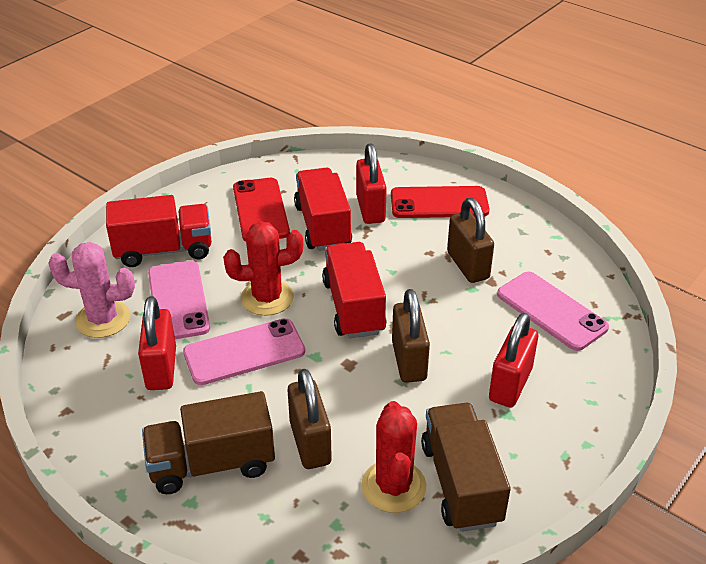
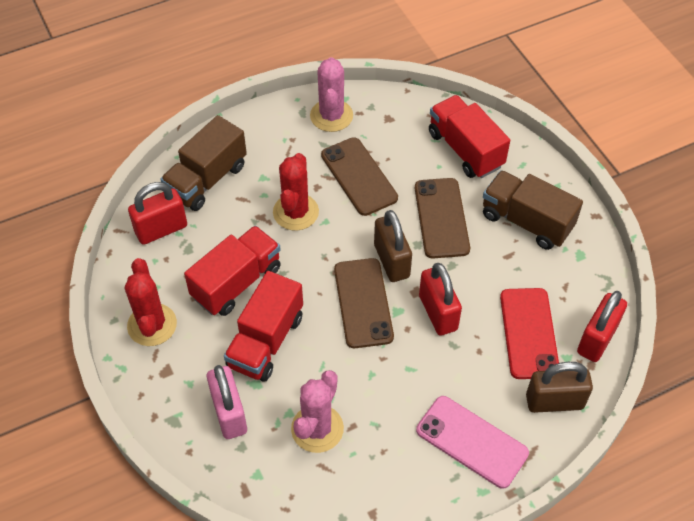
brown padlock: [288,369,332,469] [392,289,430,383] [447,198,494,283] = 3 -> [374,210,412,282] [526,362,593,413] = 2
brown phone: none = 0 -> [321,137,398,216] [334,258,394,348] [415,178,470,258] = 3
pink cactus: [48,242,135,338] = 1 -> [291,370,344,453] [310,57,353,132] = 2
pink padlock: none = 0 -> [207,365,247,439] = 1
pink phone: [148,260,210,339] [183,318,305,385] [497,272,609,351] = 3 -> [416,396,529,489] = 1
red phone: [233,178,290,242] [391,186,490,218] = 2 -> [500,288,559,379] = 1

